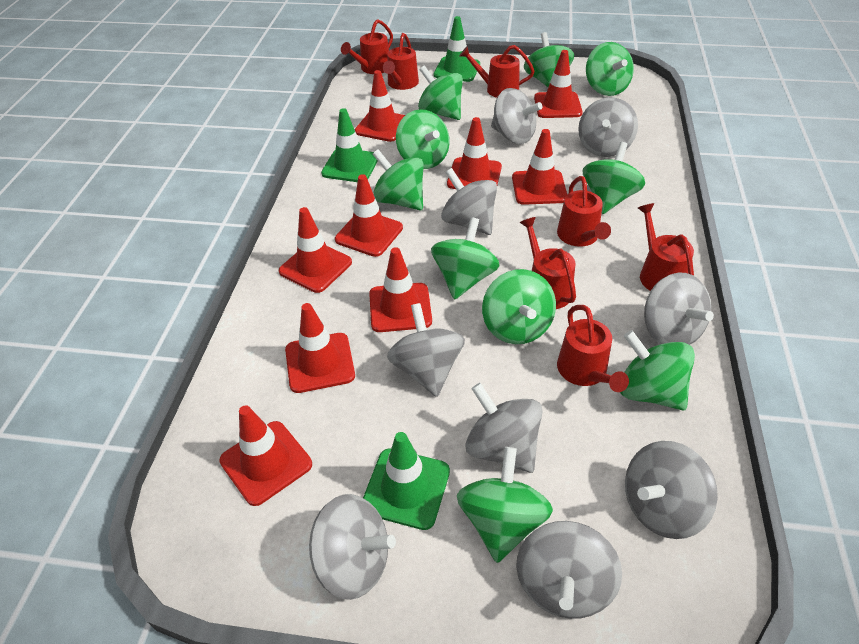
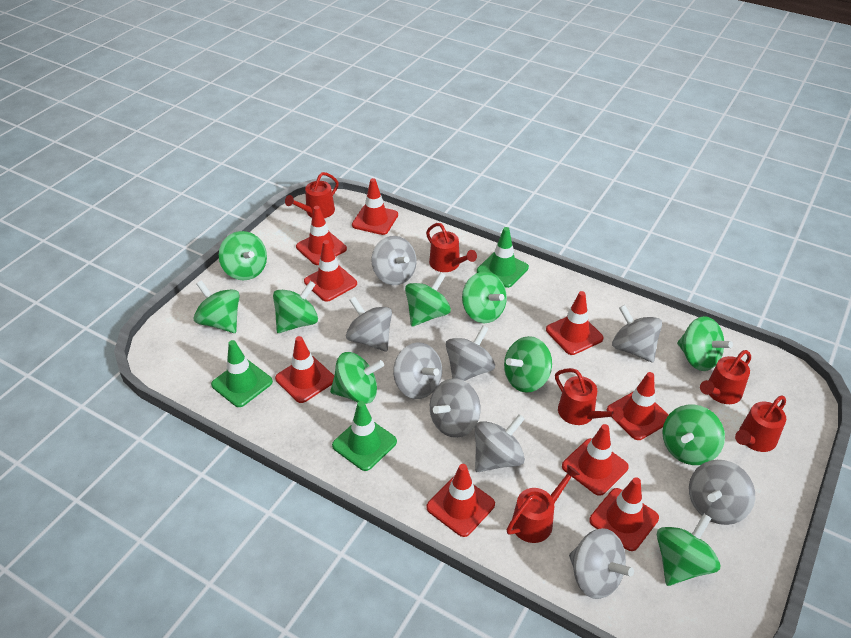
red watering can: [341,19,393,74] [383,33,419,90] [460,45,534,98] [520,217,576,309] [557,176,611,247] [557,305,629,392] [638,203,694,291] = 7 -> [285,172,339,218] [426,223,477,272] [506,465,580,543] [555,368,624,425] [700,350,751,404] [735,395,786,452] = 6

